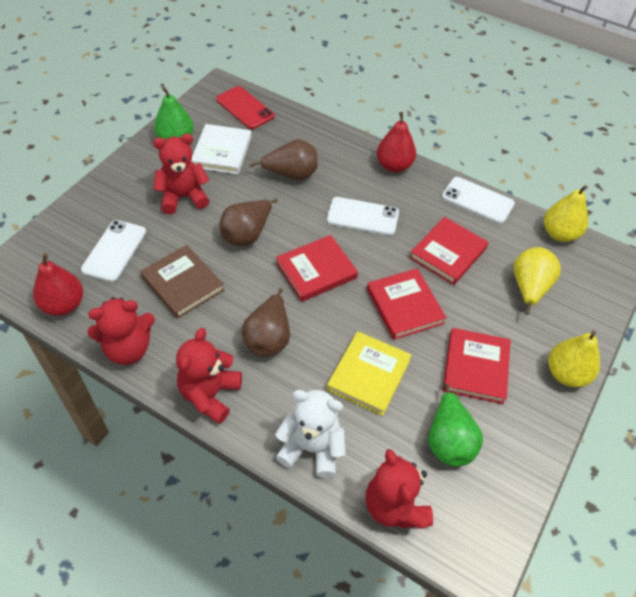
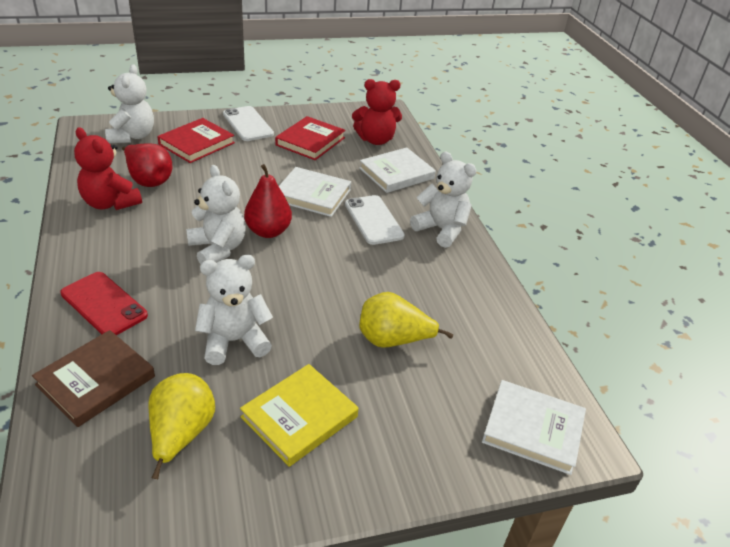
brown pear: [220,199,278,246] [242,289,290,357] [250,139,318,180] = 3 -> none = 0
green pear: [154,87,194,140] [428,383,483,467] = 2 -> none = 0
red book: [276,235,358,302] [367,268,447,340] [409,217,488,285] [443,328,511,404] = 4 -> [157,118,235,163] [275,116,345,160] = 2
red teddy bear: [87,297,155,365] [153,133,209,214] [176,328,242,424] [366,449,433,529] = 4 -> [74,127,142,210] [352,79,402,145] = 2
white book: [191,124,251,174] = 1 -> [279,167,351,217] [359,147,436,193] [482,380,586,475] = 3
white phone: [81,220,146,282] [327,197,399,235] [442,177,515,224] = 3 -> [223,106,274,141] [345,195,405,245] = 2
white teddy bear: [275,390,346,478] = 1 -> [105,64,154,143] [186,165,246,264] [195,255,273,365] [410,151,477,248] = 4
yellow pear: [514,247,561,315] [544,185,588,242] [548,331,600,387] = 3 -> [148,373,215,479] [359,292,453,348] = 2

